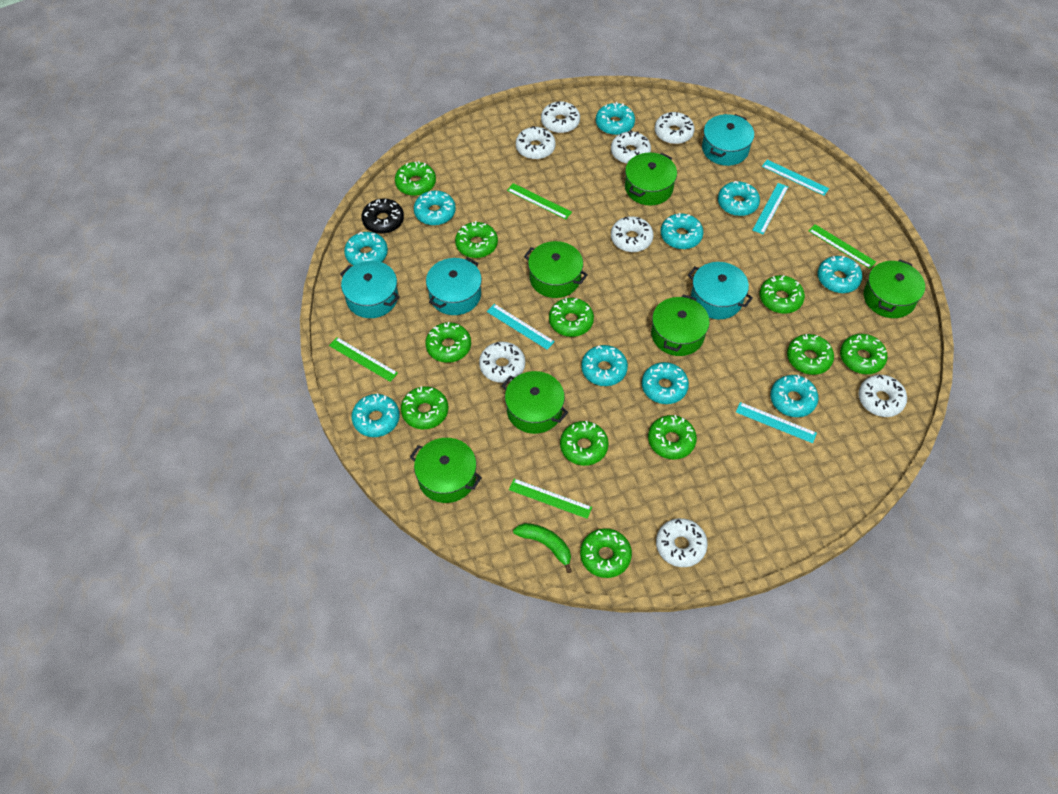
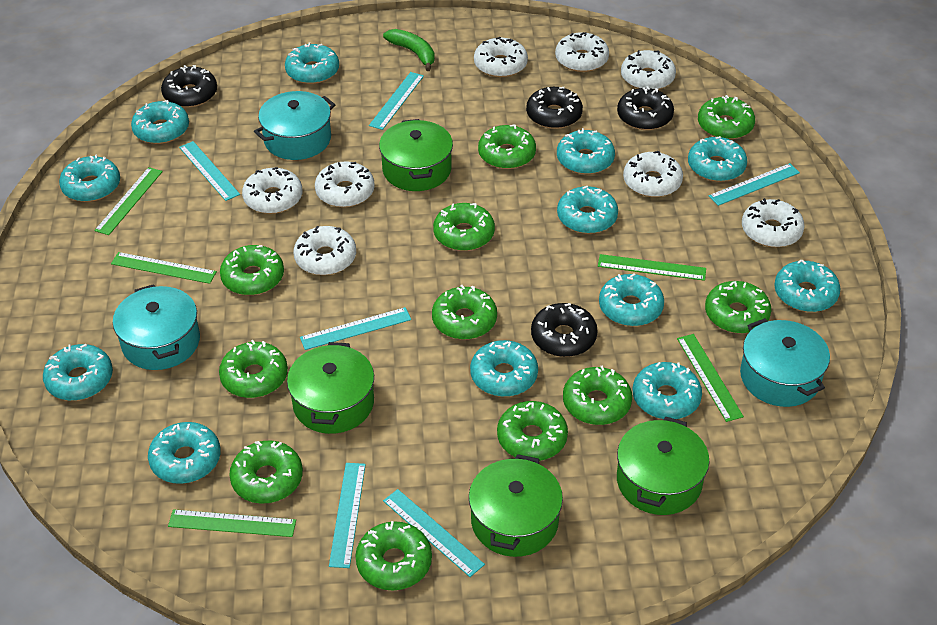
black donut: [361,198,404,234] = 1 -> [161,65,217,108] [526,87,583,129] [531,303,598,357] [617,86,674,130] = 4
green pot: [410,438,482,503] [502,371,568,434] [524,241,588,298] [625,153,677,206] [651,295,710,356] [864,259,925,318] = 6 -> [287,342,374,434] [379,119,453,191] [469,454,563,557] [617,416,710,515] = 4
green ruler: [329,337,398,382] [507,183,572,219] [509,479,592,519] [809,224,876,269] = 4 -> [94,167,163,235] [111,252,217,284] [168,509,296,537] [598,254,706,281] [677,334,744,422] = 5
turquoise donut: [344,232,388,266] [352,393,400,437] [414,191,456,225] [581,345,628,386] [596,102,635,135] [642,362,689,404] [661,213,703,249] [718,181,760,216] [770,375,819,417] [818,256,863,293] = 10 -> [43,344,113,401] [59,154,120,202] [131,100,189,144] [148,422,221,484] [285,42,339,84] [470,340,538,397] [557,128,615,174] [557,186,618,234] [599,273,664,326] [633,362,702,419] [688,136,747,182] [774,259,840,312] = 12
turquoise pot: [340,261,400,318] [426,257,482,315] [688,262,753,319] [702,114,754,166] = 4 -> [113,284,200,370] [254,91,335,160] [740,318,830,407] = 3
turquoise ruler: [487,304,555,350] [736,402,817,443] [752,183,788,234] [762,160,829,196] = 4 -> [179,141,240,201] [300,307,411,350] [329,463,366,568] [369,72,424,130] [383,489,485,577] [709,163,800,206] = 6

